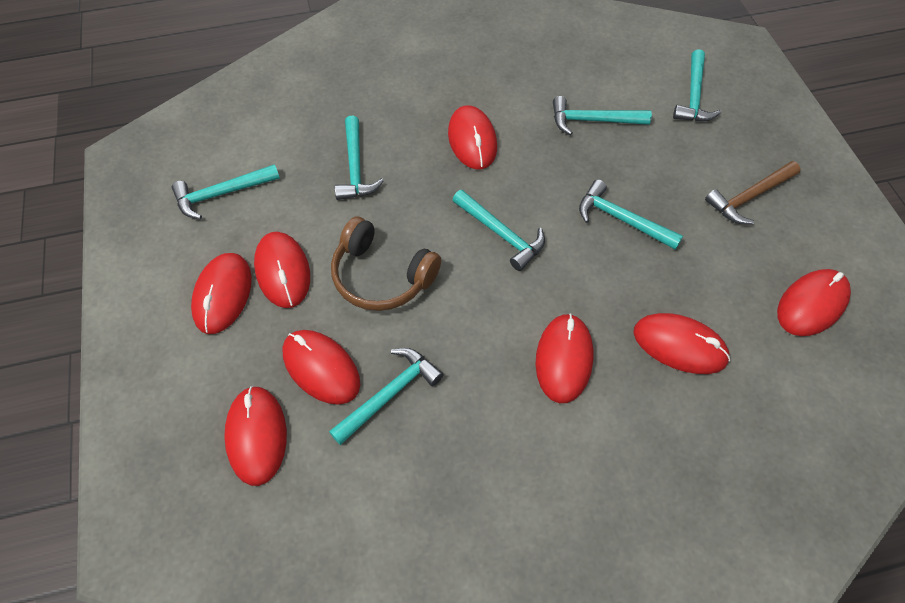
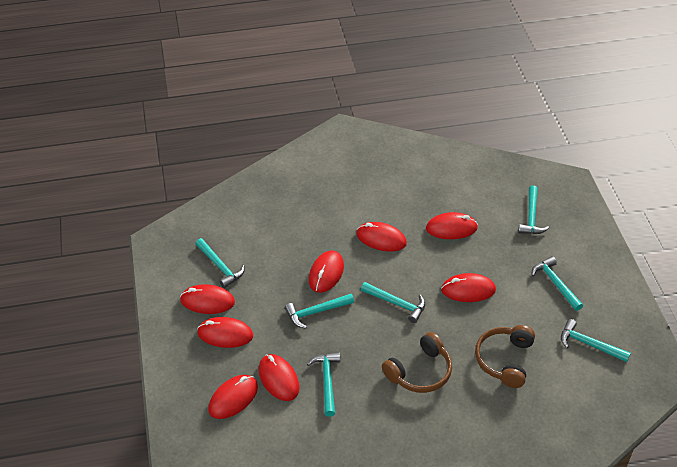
brown hammer: [705,161,801,224] = 1 -> none = 0
brown headphones: [331,217,441,311] = 1 -> [382,332,452,393] [475,325,535,388] = 2

